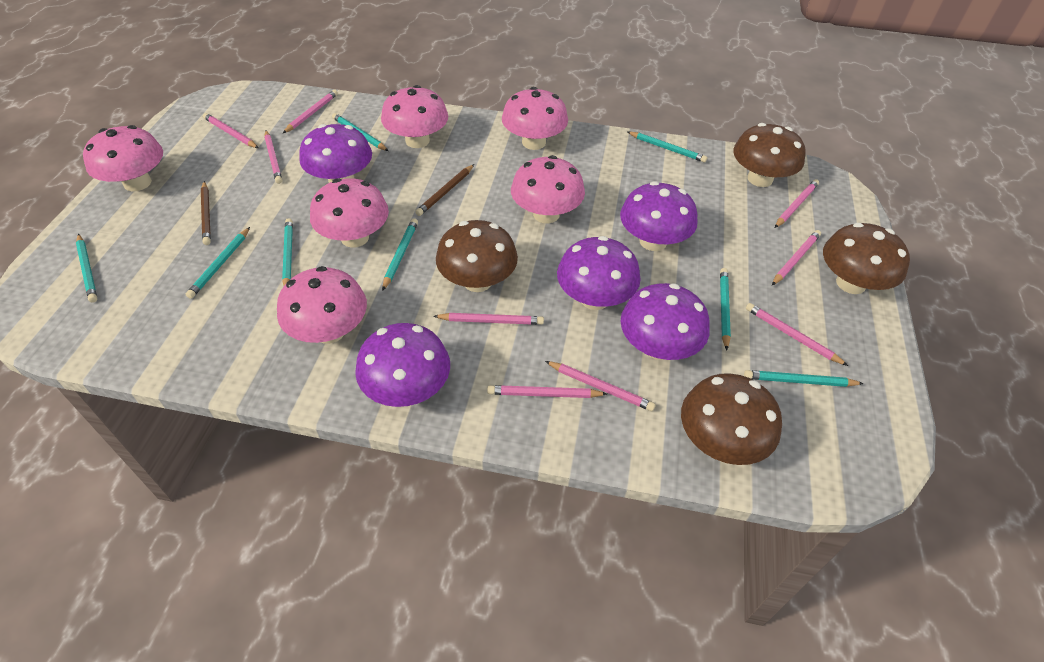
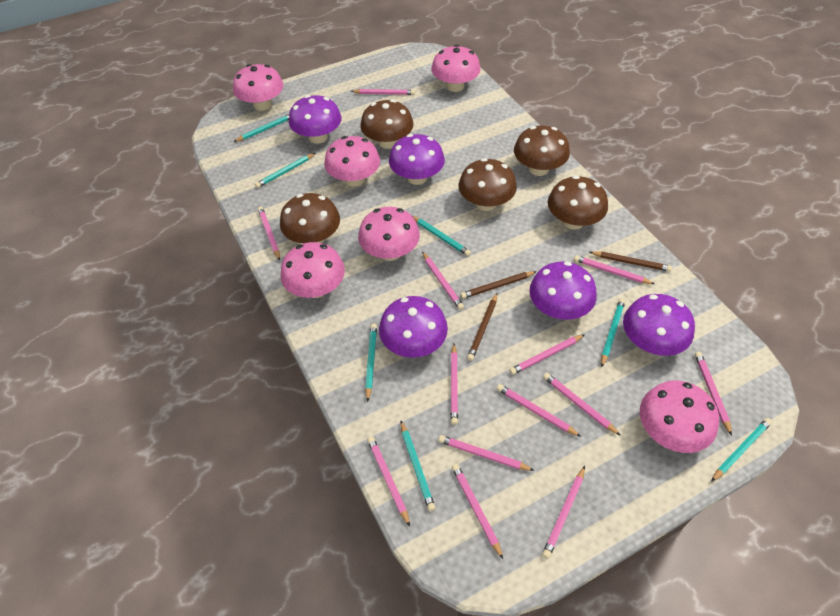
brown mushroom: [436,220,518,292] [681,373,782,465] [733,123,806,187] [823,223,910,294] = 4 -> [280,193,340,243] [360,99,414,149] [459,158,517,211] [514,126,570,176] [548,176,608,230] = 5
brown pencil: [201,181,211,245] [415,164,474,216] = 2 -> [460,271,537,299] [467,293,497,361] [589,251,672,272] = 3
pink pencil: [203,113,258,148] [264,131,282,184] [283,90,338,133] [433,313,544,325] [487,385,607,398] [545,361,656,411] [746,303,848,366] [772,230,821,285] [775,179,819,228] = 9 -> [258,206,280,261] [351,89,415,95] [367,436,410,526] [422,252,464,310] [438,435,535,471] [451,344,458,425] [452,464,503,559] [497,384,581,437] [509,334,585,375] [542,466,585,558] [543,373,621,436] [574,255,655,284] [695,352,732,436] = 13
turquoise pencil: [76,234,97,303] [186,227,250,299] [282,218,293,285] [332,113,388,151] [382,218,418,291] [628,132,707,163] [720,268,731,351] [744,370,864,387] = 8 -> [234,114,289,142] [255,153,315,188] [365,323,377,402] [401,421,436,511] [412,216,471,256] [601,298,625,367] [711,418,772,482] = 7

